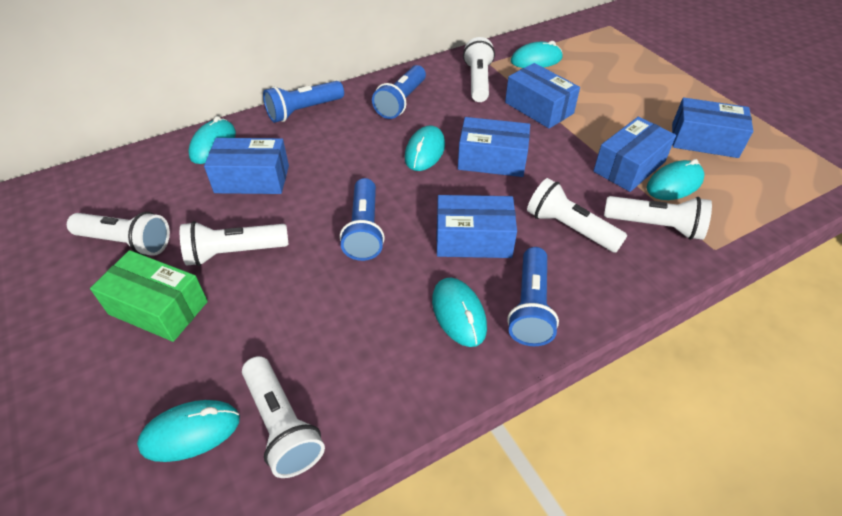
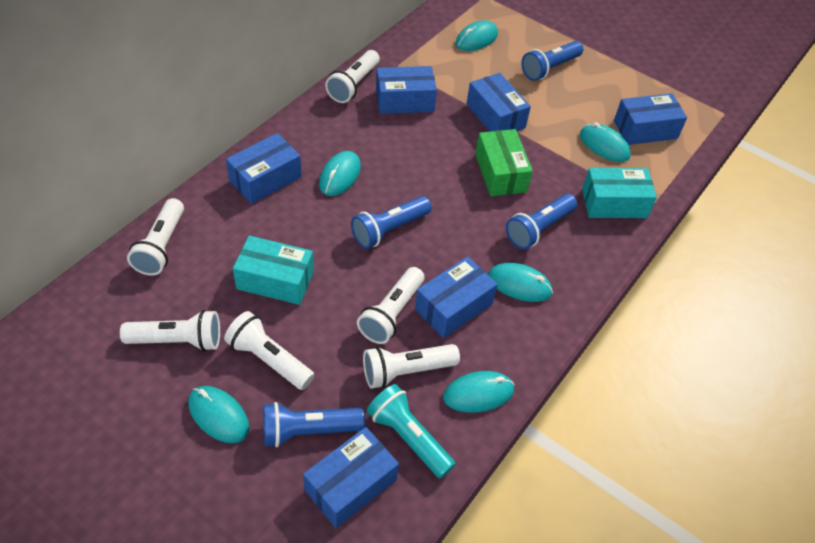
turquoise box: none = 0 -> [233,236,314,305] [582,168,657,218] = 2
turquoise flashlight: none = 0 -> [367,384,455,479] = 1

